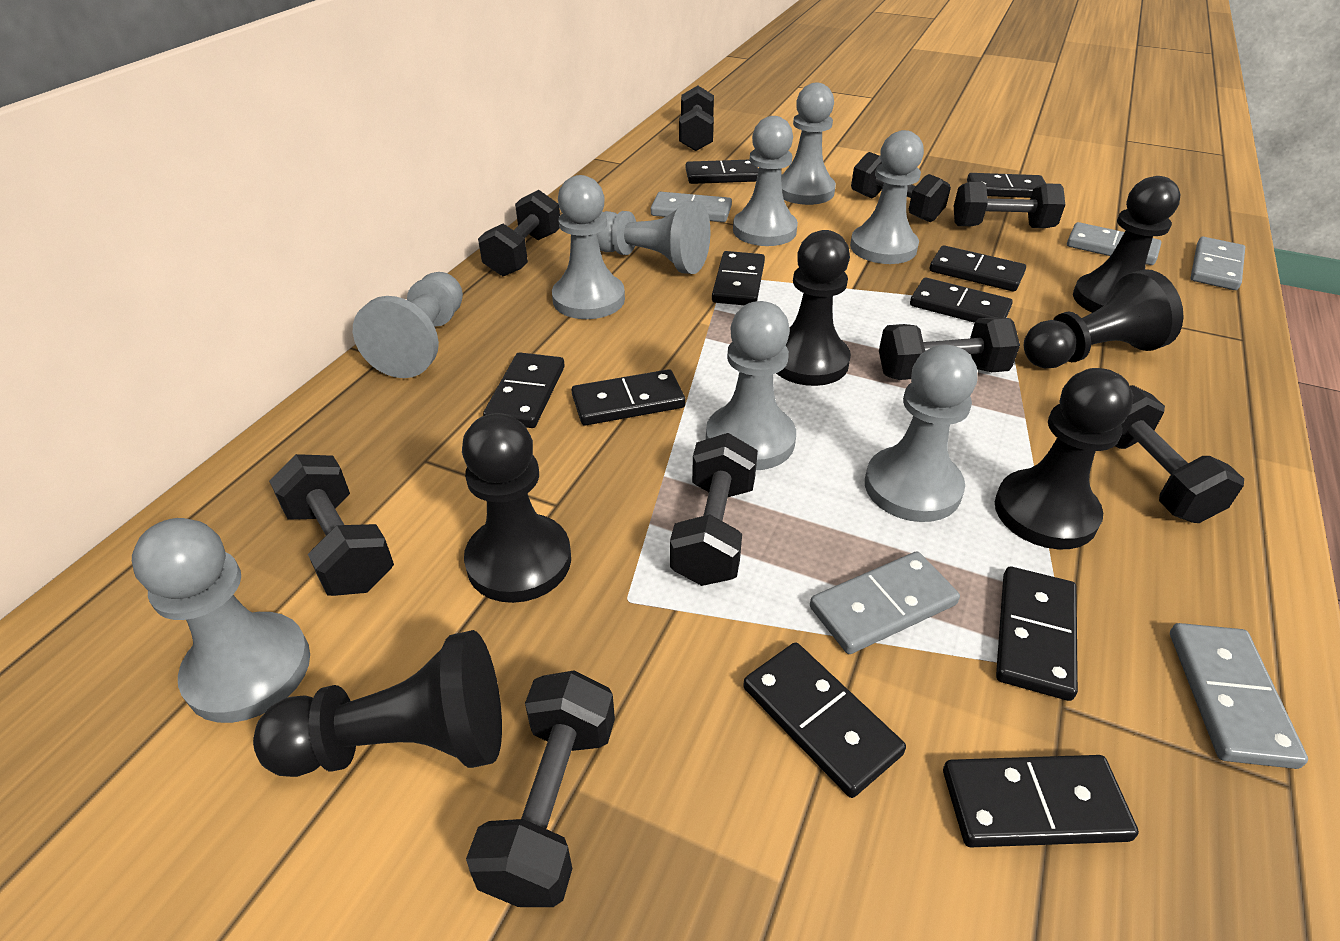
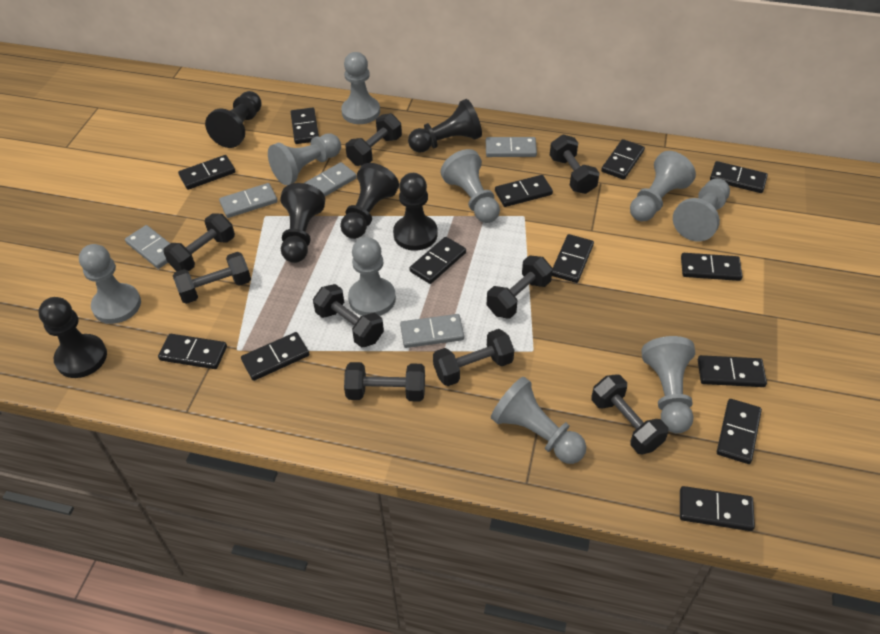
black domino: [483,352,565,428] [572,369,686,426] [686,159,758,184] [712,251,765,305] [743,642,906,798] [910,278,1013,323] [930,245,1026,291] [943,755,1139,847] [967,173,1046,198] [996,567,1078,701] = 10 -> [158,334,227,369] [178,155,235,190] [241,332,309,381] [291,107,319,144] [410,237,466,284] [495,175,553,207] [552,234,594,283] [601,139,645,180] [680,486,755,531] [681,253,743,281] [698,355,767,387] [710,161,768,193] [717,399,762,464] = 13

